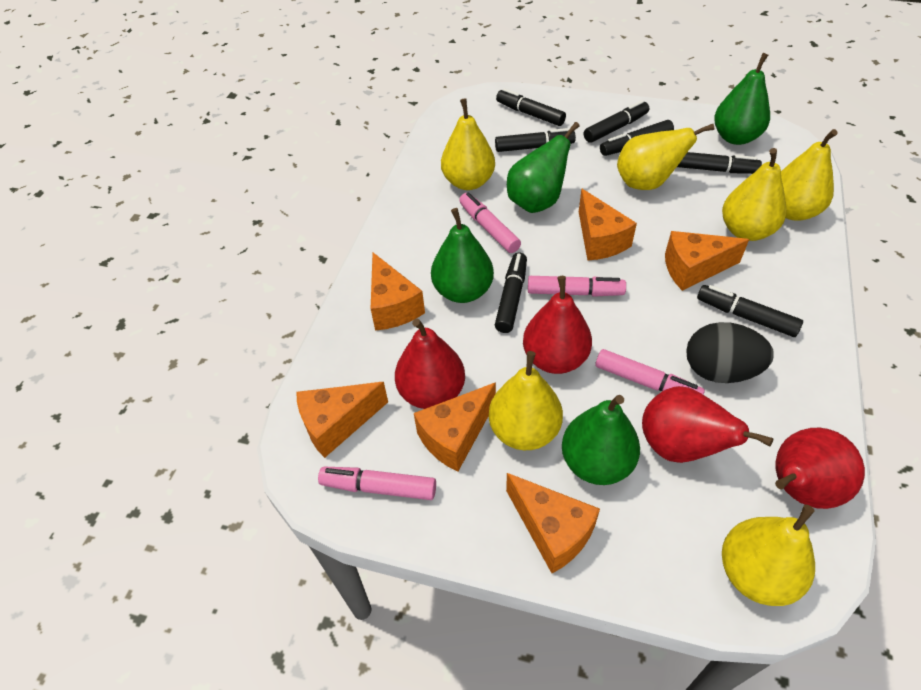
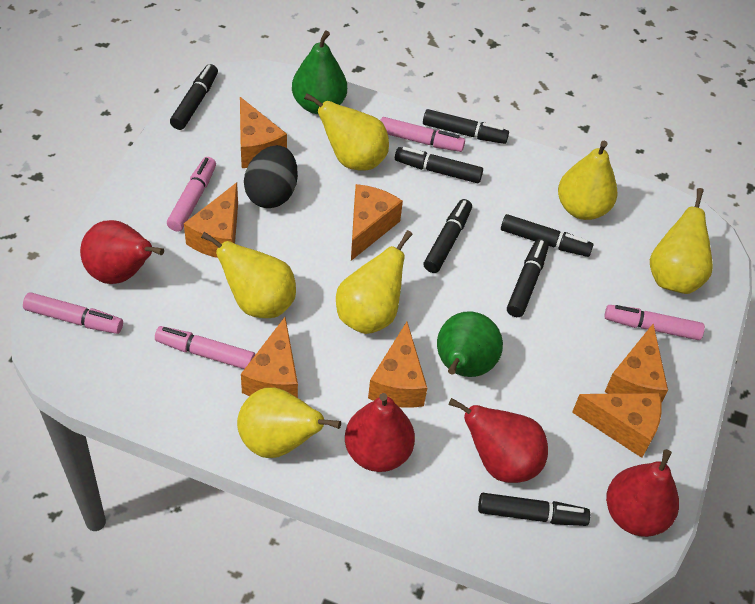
green pear: [431,208,494,303] [507,122,580,213] [562,395,640,485] [714,53,770,145] = 4 -> [292,30,347,114] [437,311,503,377] = 2
orange cheese: [296,382,388,458] [371,253,425,331] [414,382,496,472] [506,473,600,573] [579,189,637,261] [665,231,749,291] = 6 -> [184,182,238,258] [240,97,287,168] [241,317,298,398] [351,184,403,261] [368,322,427,408] [572,393,662,458] [605,324,668,403] = 7
pink marker: [318,467,436,500] [459,193,521,253] [528,276,626,297] [595,349,705,395] = 4 -> [23,292,123,334] [155,326,255,369] [167,157,216,232] [380,117,465,152] [604,305,705,340] = 5

